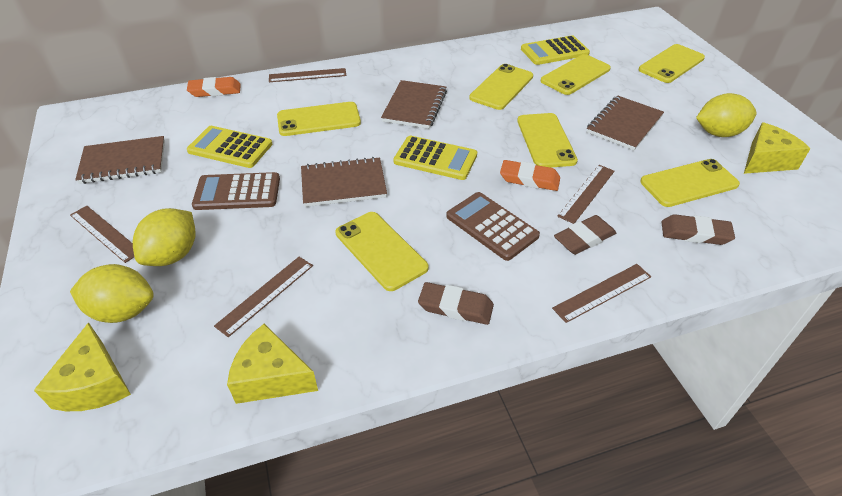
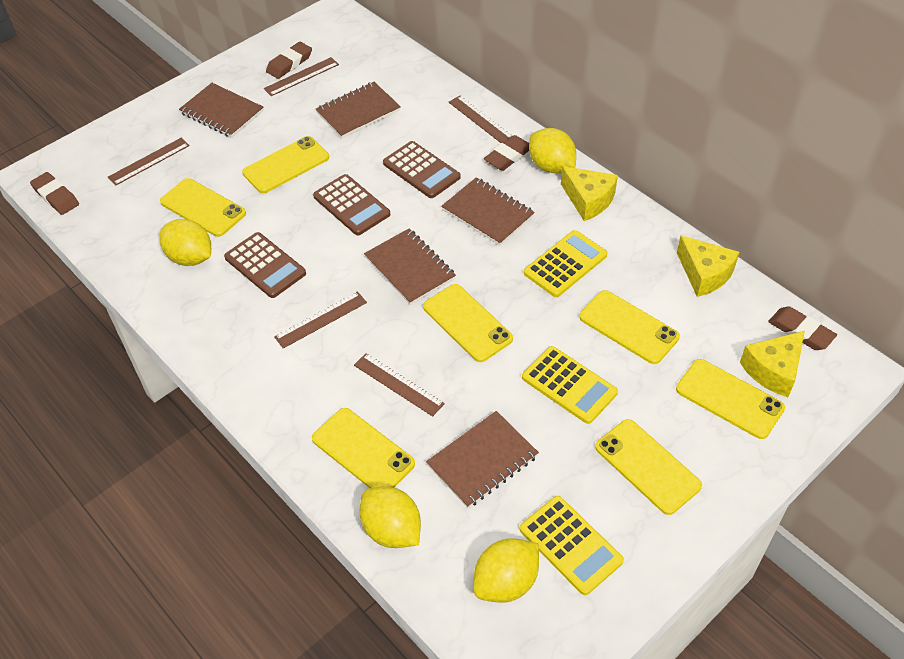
brown calculator: [192,172,280,210] [446,192,540,261] = 2 -> [224,232,306,298] [313,174,390,235] [383,141,461,198] = 3
brown eraser: [418,282,494,325] [554,215,616,255] [662,214,735,245] = 3 -> [30,172,79,215] [266,42,312,79] [484,135,529,171] [768,306,837,350] = 4
brown notebook: [75,136,165,184] [301,157,387,207] [381,80,447,129] [587,95,664,150] = 4 -> [179,83,264,138] [316,82,401,138] [364,229,456,305] [426,411,539,508] [441,177,535,246] = 5
orange eraser: [187,77,241,97] [500,160,560,191] = 2 -> none = 0
yellow lemon: [70,264,154,323] [133,208,196,266] [696,93,756,137] = 3 -> [160,219,211,266] [360,486,421,548] [473,539,539,603] [529,128,576,173] = 4

